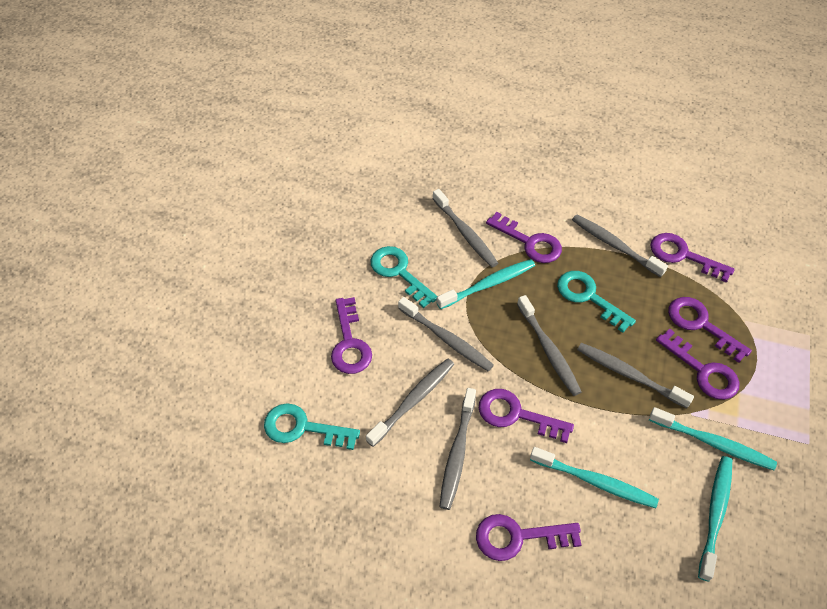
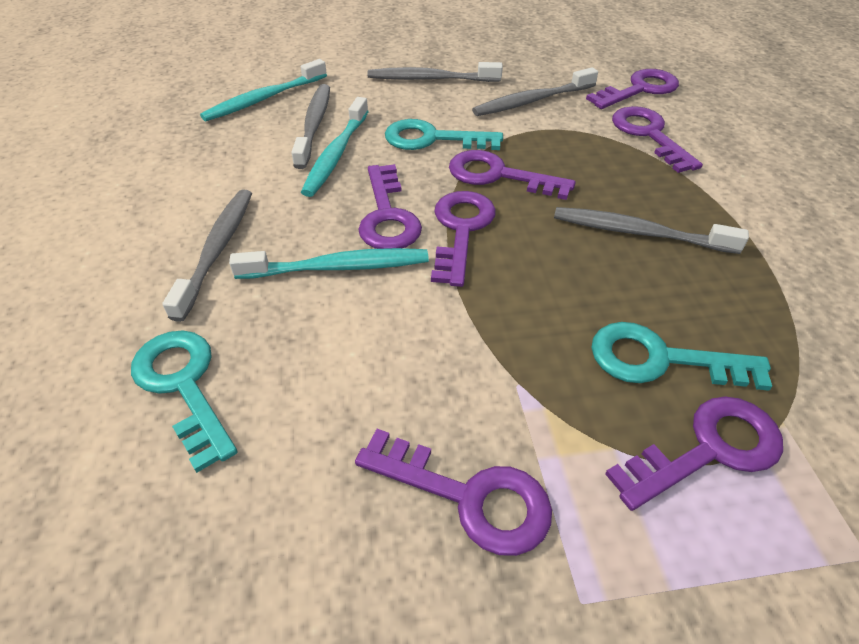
grey toothbrush: [366,358,454,447] [398,297,494,372] [432,189,498,268] [440,388,476,510] [517,295,581,396] [572,214,668,277] [577,343,694,408] = 7 -> [162,189,252,322] [291,84,330,169] [367,62,503,82] [472,67,598,116] [554,207,749,254] = 5
turquoise toothbrush: [436,259,535,309] [530,447,659,508] [649,407,777,470] [698,456,732,582] = 4 -> [200,59,327,121] [229,248,429,279] [301,97,369,197] = 3

